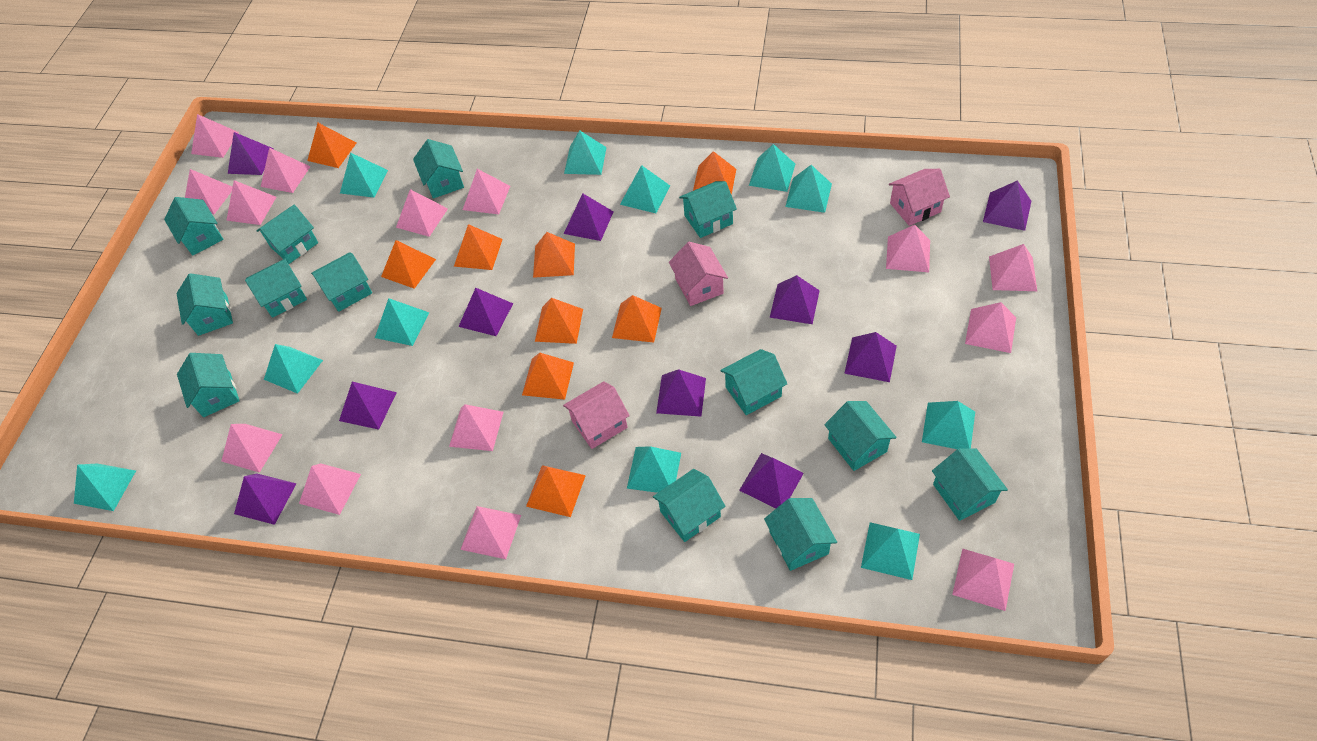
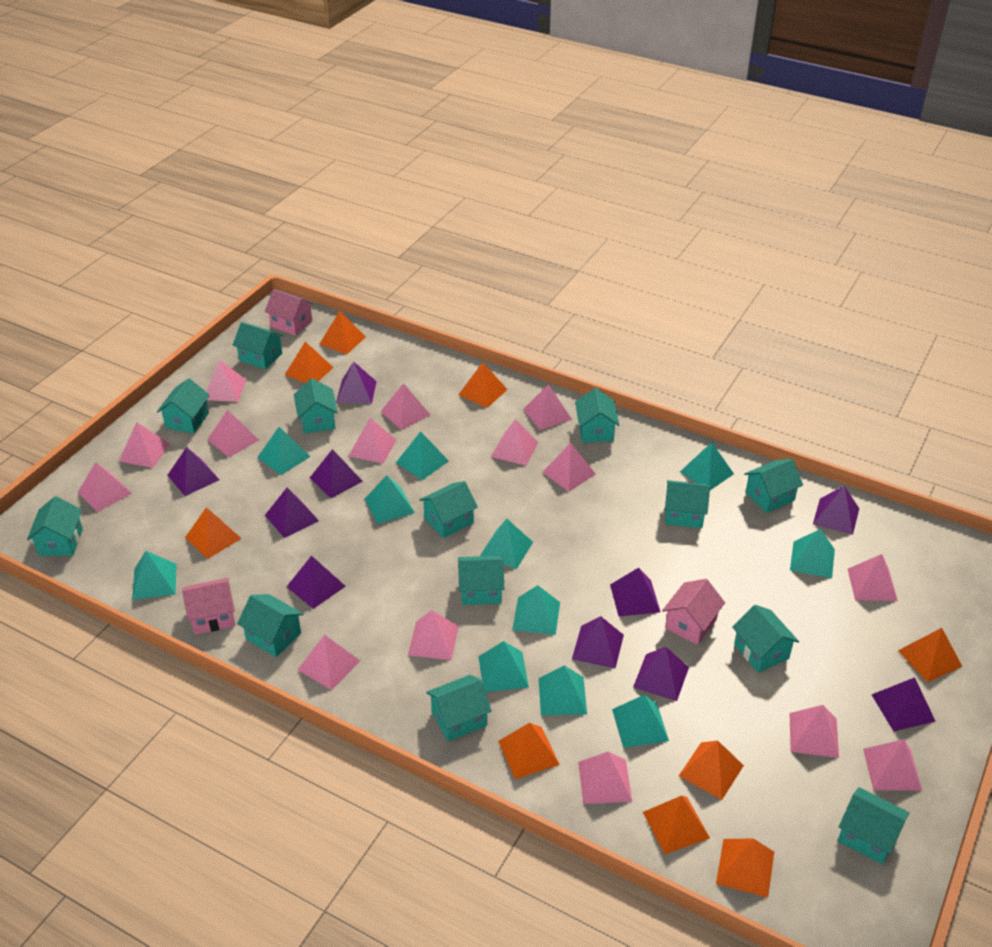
pink pyramid: [185,169,232,214] [191,114,239,158] [222,424,283,473] [226,180,276,225] [261,148,311,193] [299,464,361,515] [396,189,448,237] [449,404,503,451] [460,506,521,559] [463,169,510,214] [886,224,930,272] [952,549,1014,611] [965,302,1016,353] [989,244,1037,291] = 14 -> [78,462,132,512] [119,422,170,468] [207,360,246,402] [207,409,259,457] [298,635,360,690] [349,418,396,464] [380,383,430,430] [408,610,459,660] [491,419,539,466] [523,384,572,430] [542,443,596,492] [578,752,632,804] [790,705,839,758] [848,554,898,601] [863,739,922,791] = 15

